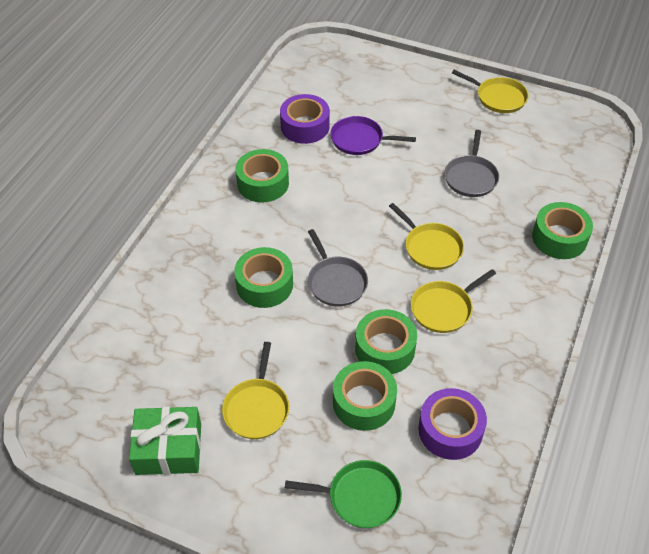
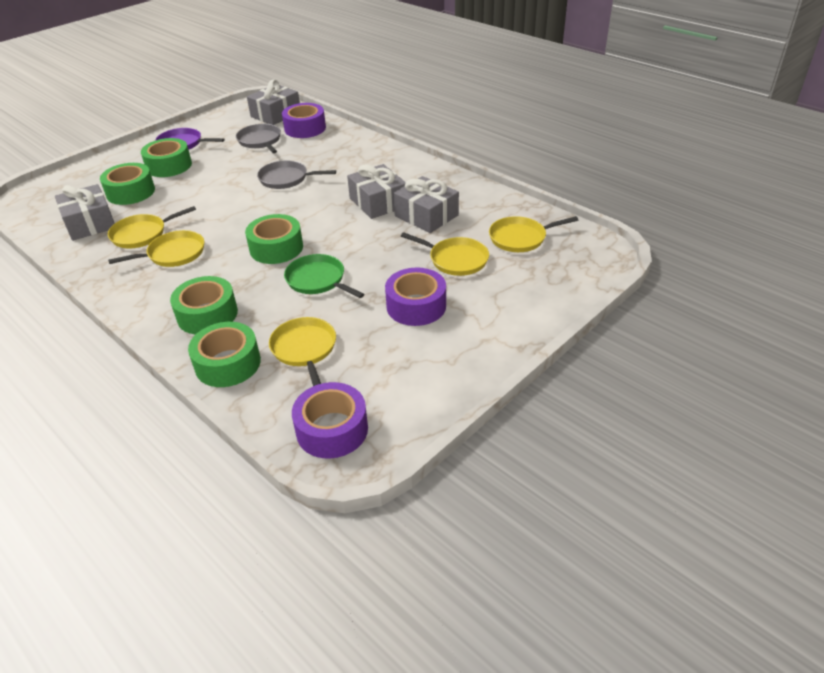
green gift: [129,407,201,475] = 1 -> none = 0
grey gift: none = 0 -> [55,184,115,241] [247,79,300,125] [347,164,406,219] [393,176,459,233] = 4
purple tape: [280,94,330,144] [418,388,487,460] = 2 -> [282,103,326,138] [292,382,368,459] [385,267,446,326] = 3
yellow pan: [222,342,289,439] [389,203,464,270] [411,269,496,333] [452,70,529,113] = 4 -> [108,206,196,248] [108,230,204,267] [269,317,336,386] [401,232,489,276] [489,216,578,252] = 5

